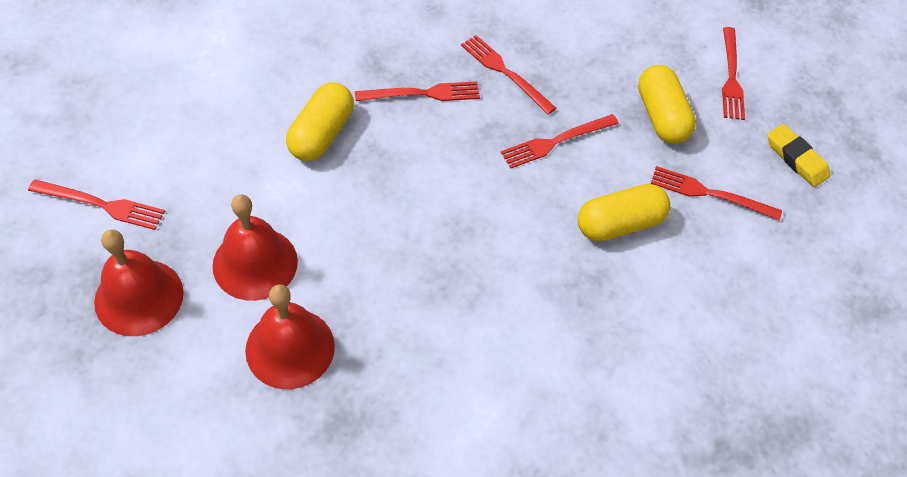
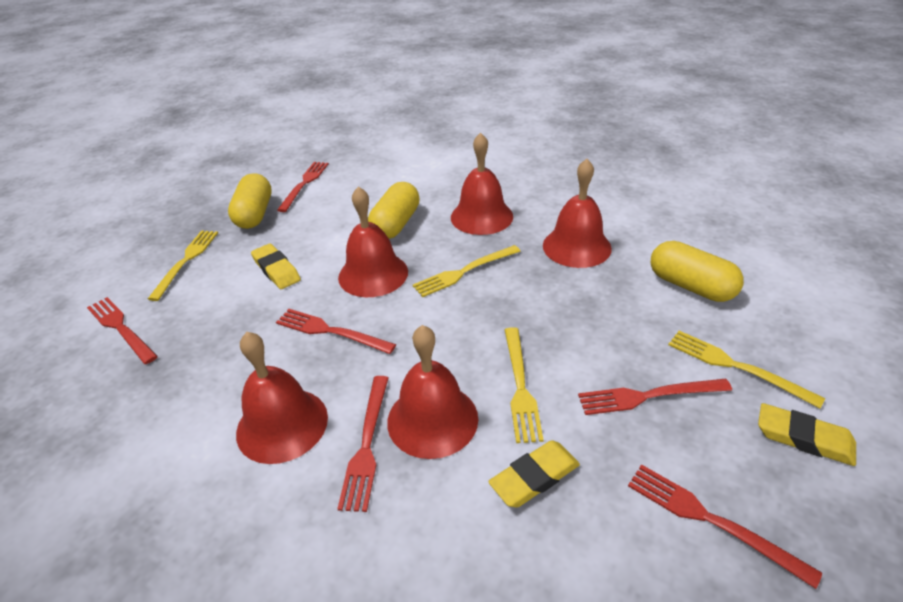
red bell: [94,229,184,336] [212,194,298,301] [245,284,335,389] = 3 -> [236,332,328,464] [338,186,408,297] [387,325,478,459] [451,133,513,235] [543,159,612,268] = 5
yellow eraser: [767,124,830,187] = 1 -> [251,244,301,289] [488,440,580,508] [758,403,856,466] = 3
yellow fork: none = 0 -> [148,230,218,301] [413,245,521,297] [505,327,544,443] [668,331,825,408] = 4

